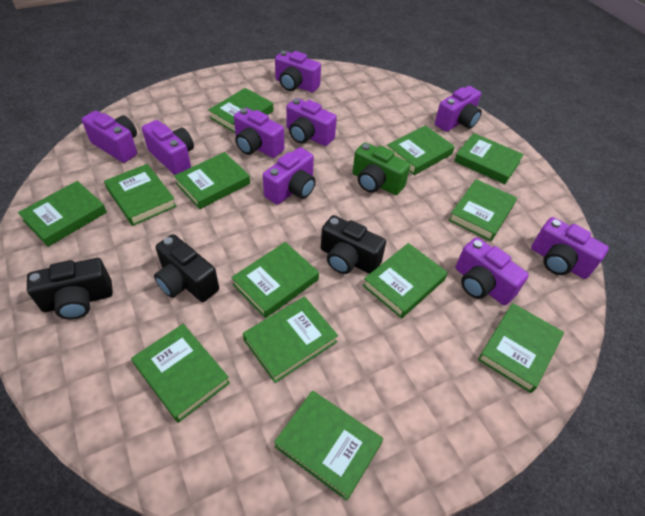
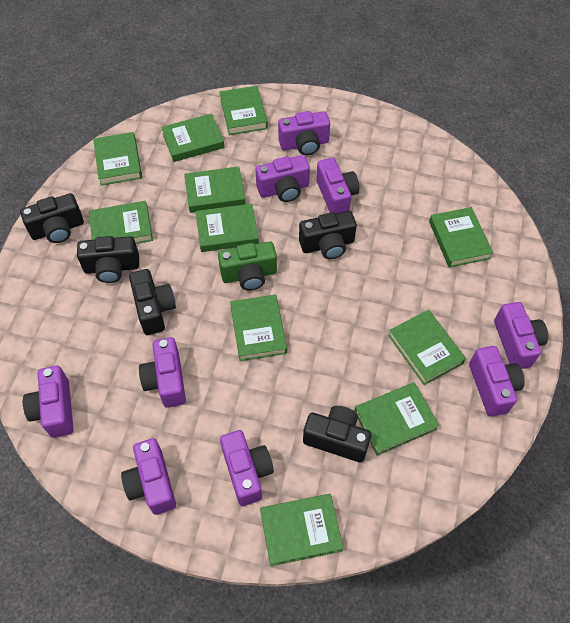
black camera: [27,258,113,319] [154,234,219,302] [321,215,386,274] = 3 -> [20,193,84,243] [77,236,139,283] [129,269,176,335] [299,211,357,259] [303,406,371,463] = 5
green book: [18,181,107,247] [104,164,177,226] [131,324,230,423] [174,152,250,209] [209,88,274,133] [231,242,319,318] [243,297,338,383] [274,391,383,501] [363,243,448,318] [387,125,455,175] [448,179,517,241] [454,133,524,184] [478,303,564,393] = 13 -> [89,201,153,244] [93,132,142,186] [161,114,225,162] [184,166,246,213] [196,204,259,252] [220,86,268,135] [230,294,287,361] [260,494,343,566] [354,382,439,456] [388,310,466,385] [429,207,493,268] = 11

